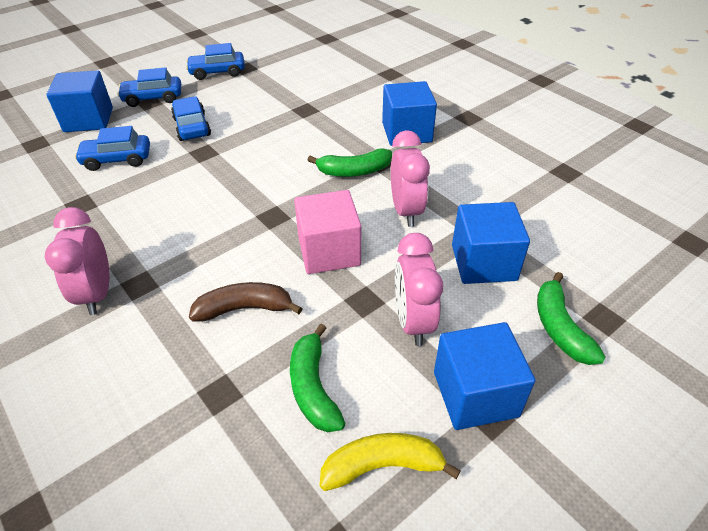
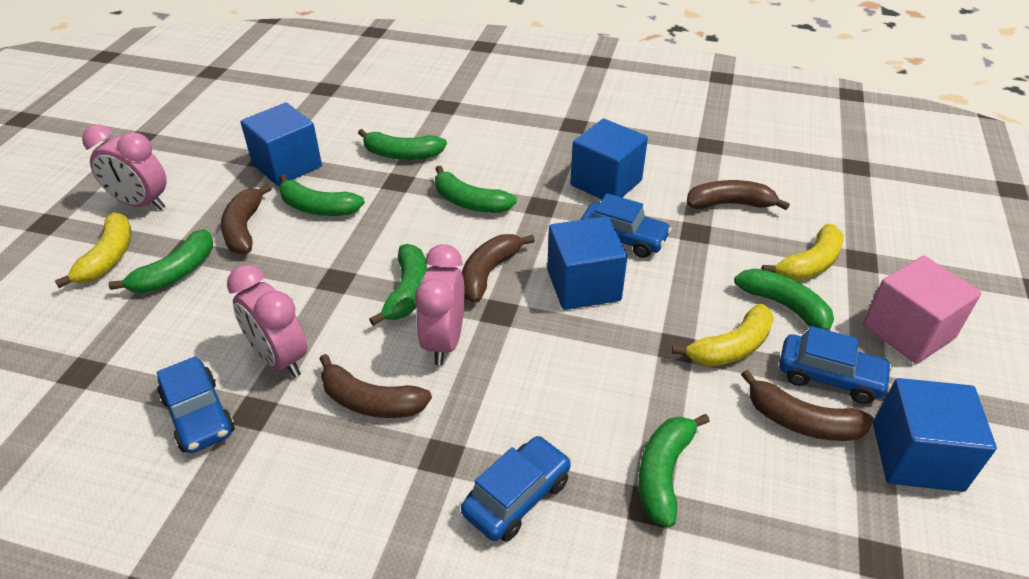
brown banana: [189,282,303,322] = 1 -> [221,184,272,254] [320,354,432,418] [462,234,535,303] [687,180,790,210] [741,370,874,441] = 5
green banana: [290,324,345,432] [308,148,392,177] [537,272,605,365] = 3 -> [108,229,213,293] [279,174,365,216] [358,129,447,160] [369,244,427,326] [435,165,517,213] [639,414,710,528] [734,269,834,331] = 7
yellow banana: [320,433,461,491] = 1 -> [55,212,131,288] [672,303,774,366] [761,224,844,281] = 3

